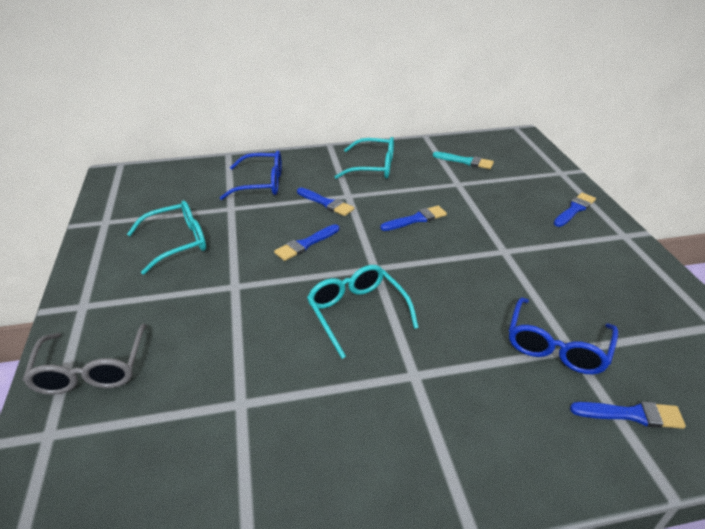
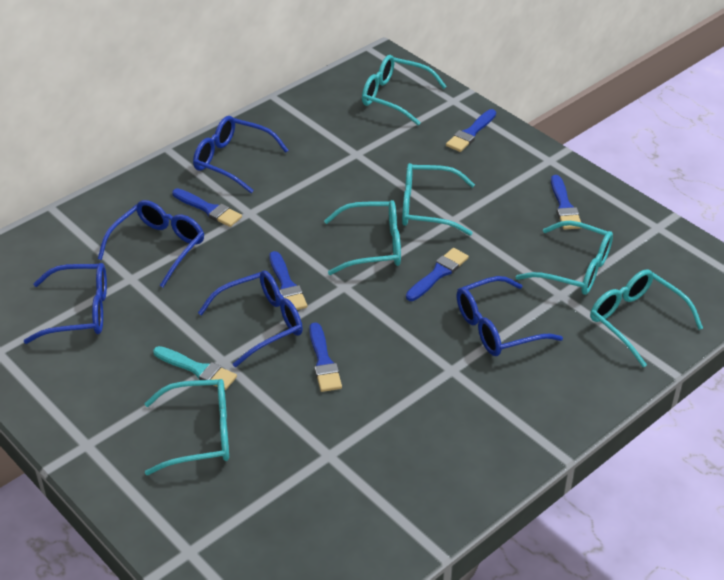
blue brush: [274,224,339,261] [297,188,354,216] [380,206,447,231] [554,193,596,227] [570,401,686,429] = 5 -> [172,188,242,227] [269,251,308,310] [309,323,342,392] [406,248,469,301] [446,109,496,152] [551,175,581,230] = 6
blue glasses: [220,151,282,200] [509,298,618,374] = 2 -> [24,263,107,344] [98,200,204,287] [193,116,289,193] [198,271,303,367] [457,276,563,356] = 5
grey glasses: [23,324,147,395] = 1 -> none = 0
turquoise glasses: [127,201,206,275] [307,265,419,359] [335,137,394,179] = 3 -> [144,379,229,475] [324,200,401,275] [362,55,447,125] [402,163,475,236] [516,221,613,295] [590,269,703,368] = 6

